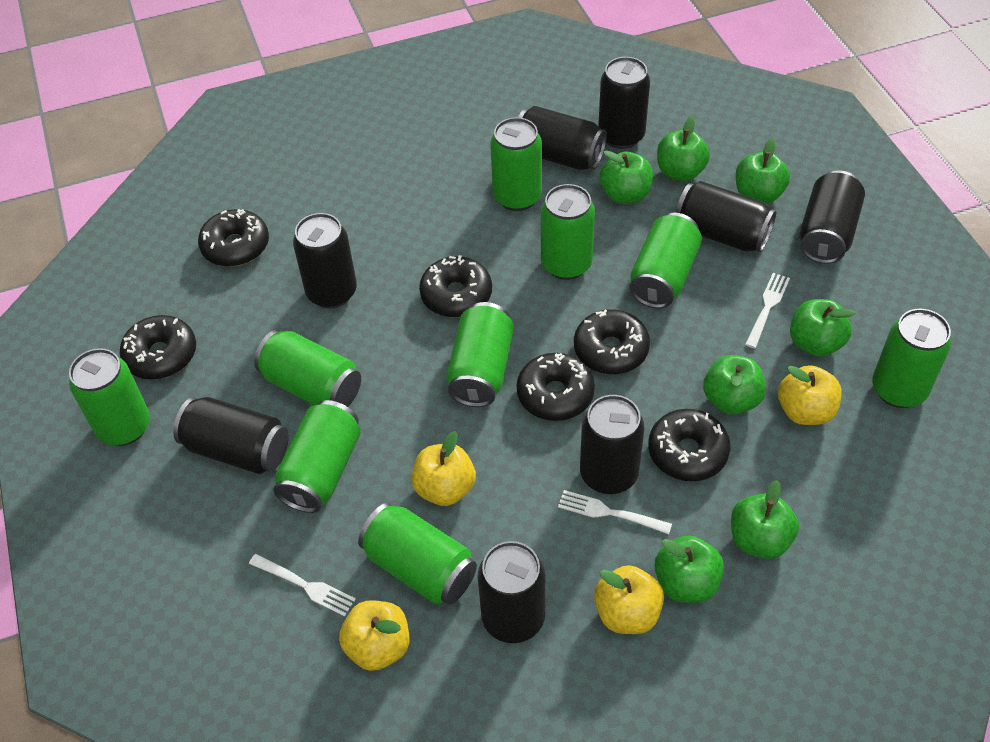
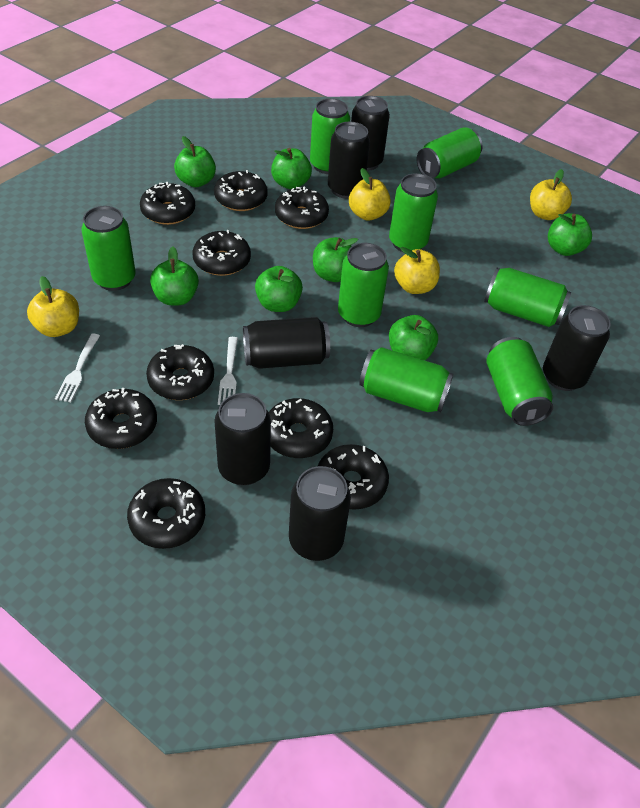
black can: [173,397,289,474] [293,213,357,309] [478,541,545,643] [518,106,607,170] [580,395,644,494] [598,57,650,149] [676,181,776,252] [799,170,865,264] = 8 -> [214,393,271,486] [243,317,330,369] [289,466,351,561] [328,122,370,199] [351,96,390,171] [543,305,611,391] = 6
black donut: [120,315,196,379] [198,209,269,267] [419,255,492,317] [517,353,595,421] [574,309,650,374] [648,409,730,481] = 6 -> [85,388,157,449] [127,478,205,549] [140,182,195,225] [146,344,214,400] [193,230,251,276] [214,170,268,211] [269,398,333,458] [275,187,329,229] [318,444,389,510] = 9
green can: [69,348,150,446] [254,329,361,407] [273,400,361,513] [358,503,477,605] [446,302,514,407] [490,117,542,211] [541,184,595,280] [630,213,702,309] [872,309,951,408] = 9 -> [82,206,136,291] [310,99,350,174] [338,243,389,327] [359,347,454,412] [389,173,438,252] [417,127,483,179] [484,268,571,327] [486,337,553,426] = 8
white fork: [249,554,356,617] [558,490,672,534] [745,273,790,348] = 3 -> [55,334,100,402] [218,337,238,405] = 2

